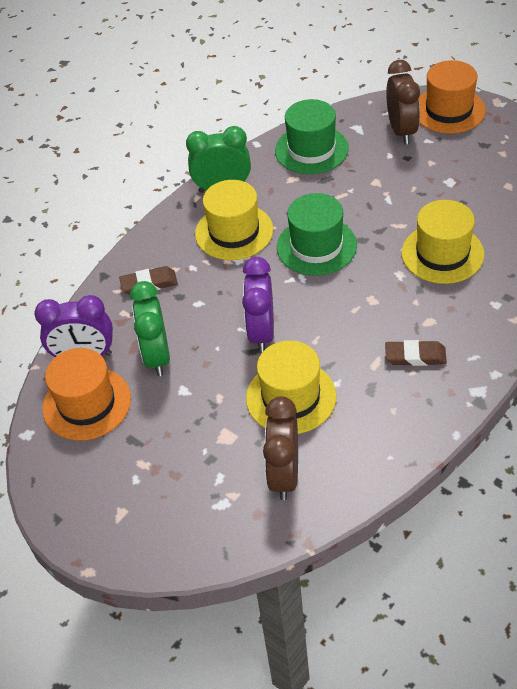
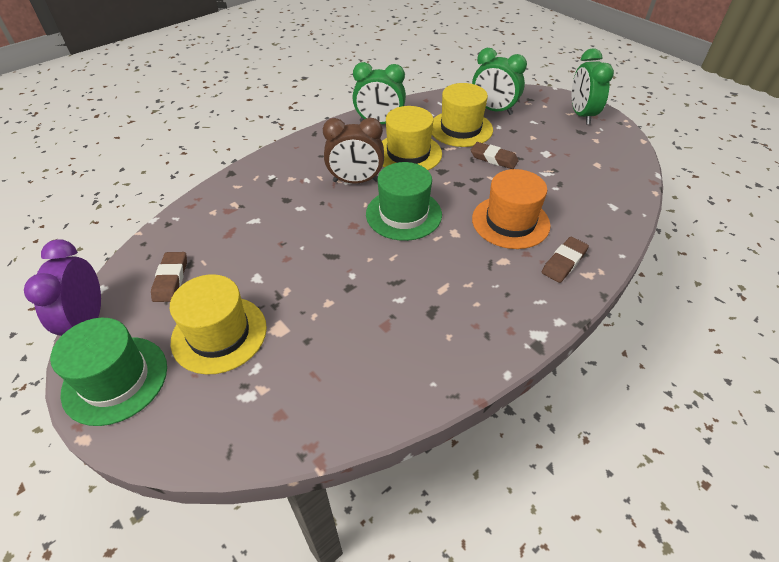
brown clock: [263,396,298,500] [386,60,420,144] = 2 -> [323,117,384,184] = 1
brown eraser: [119,266,178,295] [385,340,447,366] = 2 -> [151,252,187,302] [471,142,519,169] [542,237,589,283] = 3
green clock: [130,281,170,376] [186,126,251,193] = 2 -> [352,62,406,124] [472,48,527,115] [572,48,614,124] = 3
orange hat: [42,348,131,441] [419,60,486,134] = 2 -> [472,169,551,249] = 1
purple clock: [34,295,113,357] [242,257,274,353] = 2 -> [24,239,101,336] = 1

